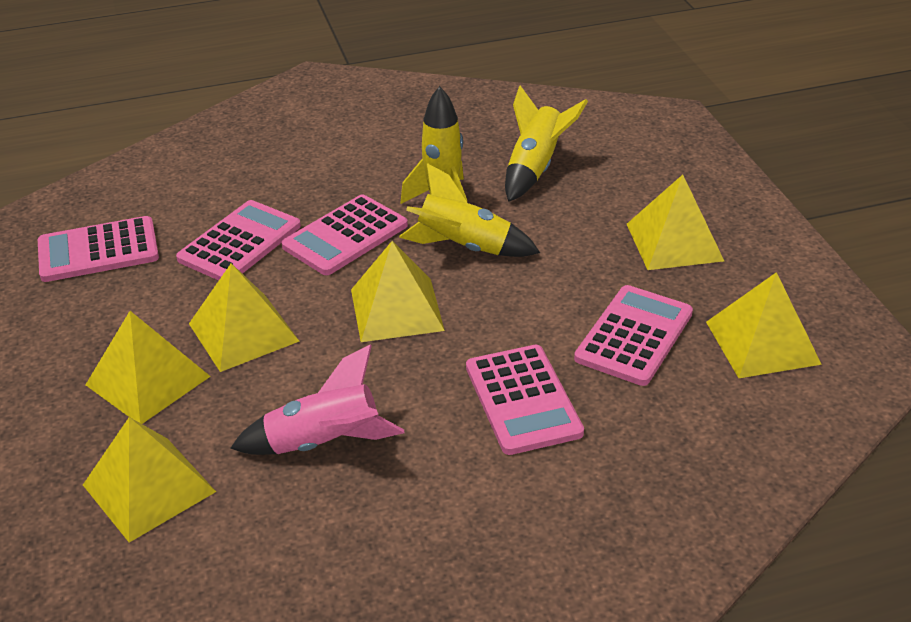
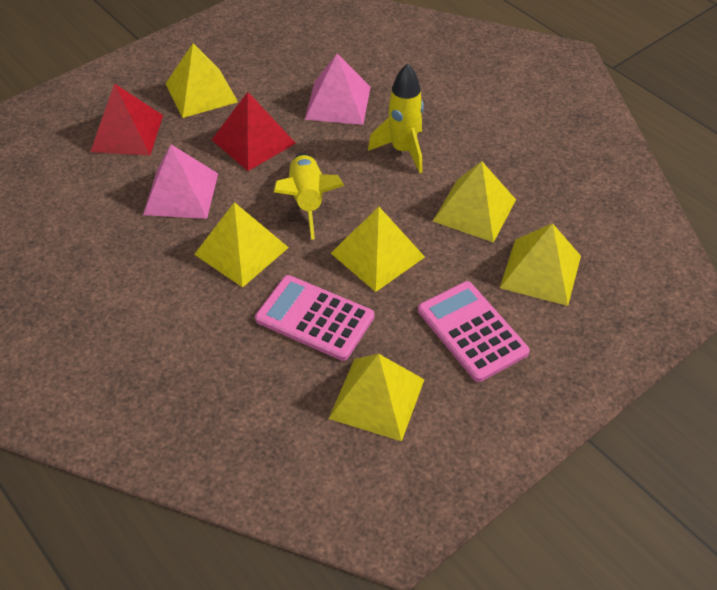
pink calculator: [38,216,159,282] [176,200,301,281] [281,194,408,275] [466,345,584,455] [574,285,693,386] = 5 -> [255,275,374,361] [418,281,530,382] = 2
pink pyramid: none = 0 -> [143,145,218,219] [305,53,371,125] = 2
pink rocket: [230,345,405,455] = 1 -> none = 0
red pyramid: none = 0 -> [90,83,163,156] [212,92,296,171] = 2
yellow rocket: [399,163,540,257] [401,86,467,204] [505,86,588,202] = 3 -> [274,153,344,240] [368,63,424,173] = 2

